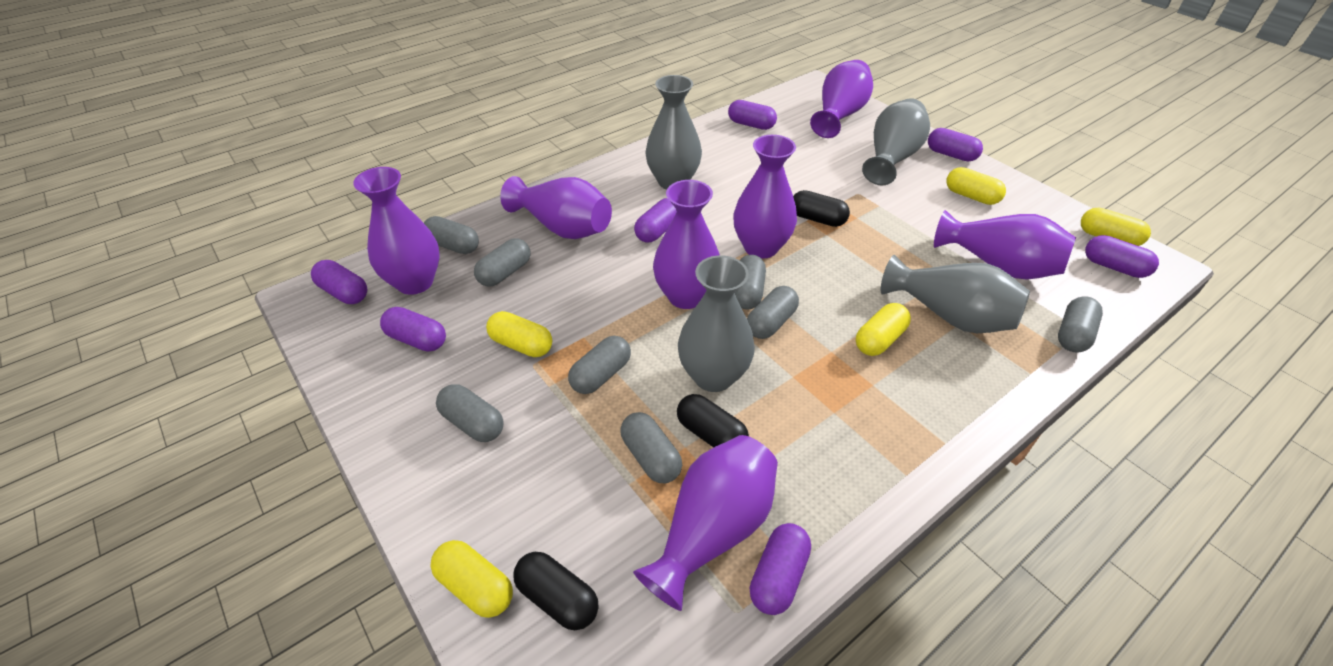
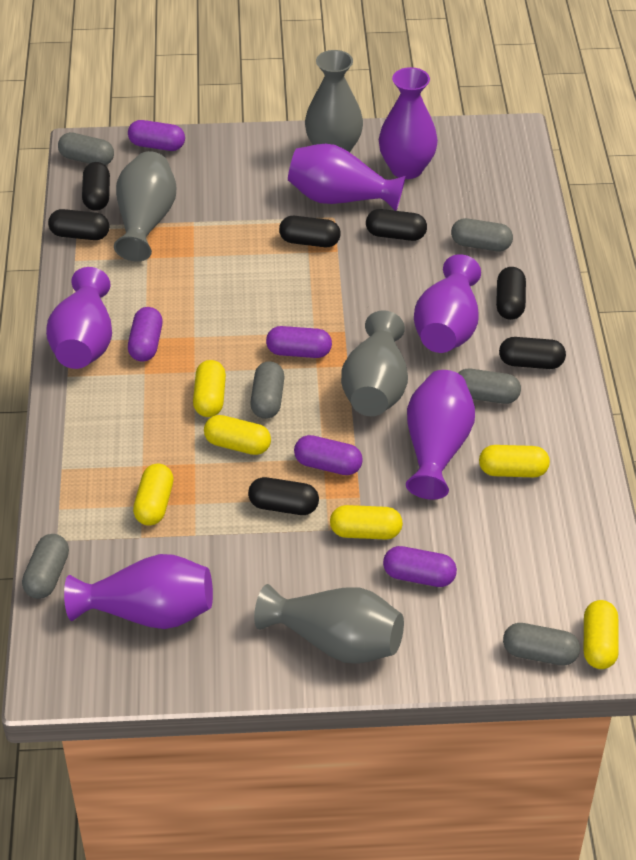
black capsule: [514,552,598,630] [677,394,749,448] [793,190,850,227] = 3 -> [48,209,109,240] [82,162,110,211] [248,477,319,515] [279,216,341,247] [366,209,427,241] [496,267,526,320] [499,337,566,369] = 7
grey capsule: [424,216,479,254] [436,384,504,442] [474,238,530,287] [568,336,631,394] [620,412,682,483] [735,255,766,309] [747,286,799,339] [1058,296,1103,353] = 8 -> [22,534,69,599] [58,132,114,165] [250,361,284,419] [451,218,513,251] [458,369,521,404] [503,623,580,666] = 6
purple capsule: [311,260,367,304] [380,307,446,351] [634,198,677,243] [728,100,777,130] [750,523,811,615] [928,128,983,162] [1085,235,1159,278] = 7 -> [128,120,185,151] [128,307,163,362] [266,326,332,358] [294,435,363,475] [383,546,457,587] = 5
purple vase: [353,167,440,295] [500,176,612,239] [633,435,778,611] [653,180,720,309] [733,135,797,259] [810,60,873,138] [934,210,1076,279] = 7 -> [46,267,112,369] [64,554,213,629] [288,144,406,211] [379,67,438,179] [406,370,475,500] [414,254,481,353] = 6
yellow capsule: [430,540,513,618] [486,311,552,357] [856,303,911,356] [947,167,1006,205] [1081,208,1151,246] = 5 -> [133,464,174,526] [193,360,226,417] [204,415,271,455] [330,505,403,540] [479,445,550,477] [584,600,619,669] = 6

